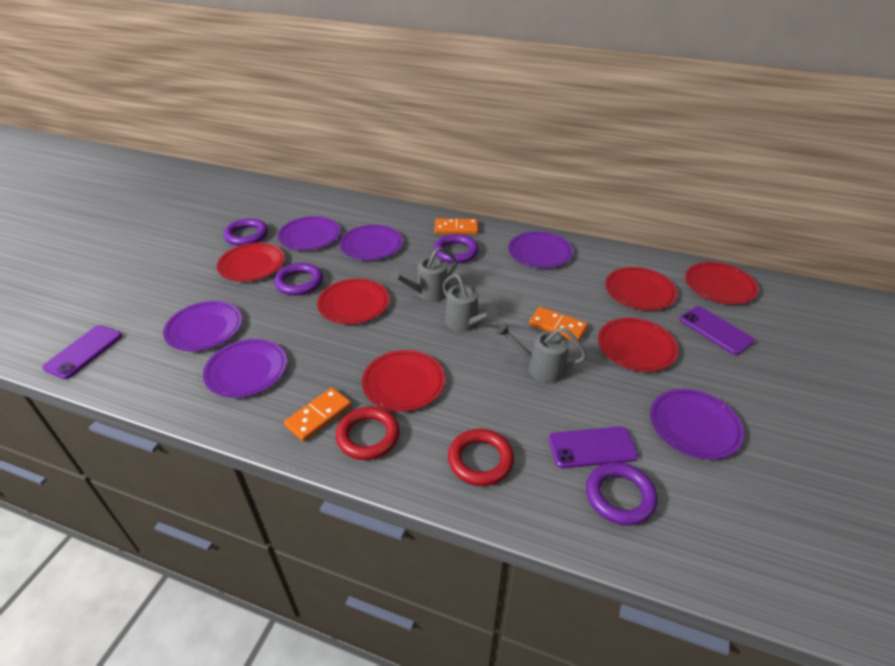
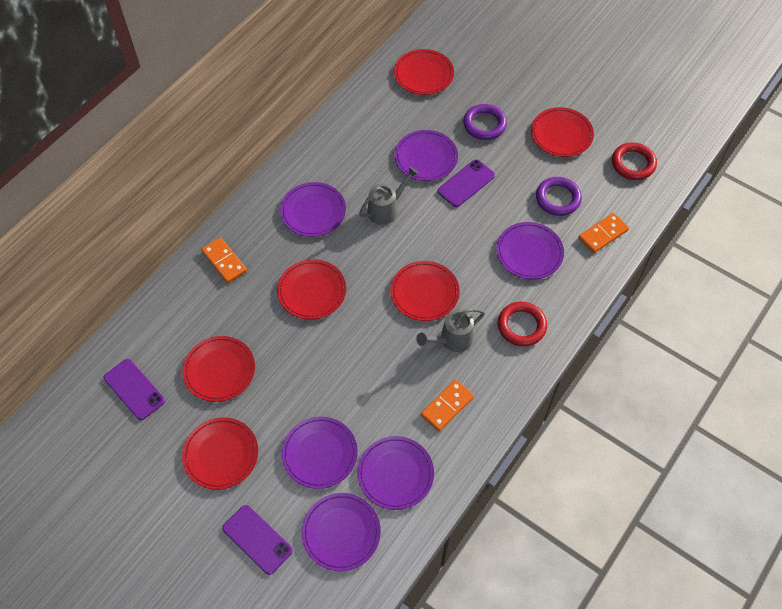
grey watering can: [390,247,458,302] [442,274,499,332] [496,323,587,383] = 3 -> [359,166,419,225] [416,308,485,352] = 2
purple ring: [223,218,268,246] [274,263,323,296] [434,234,479,264] [586,462,658,526] = 4 -> [463,104,507,140] [536,177,582,216] = 2

